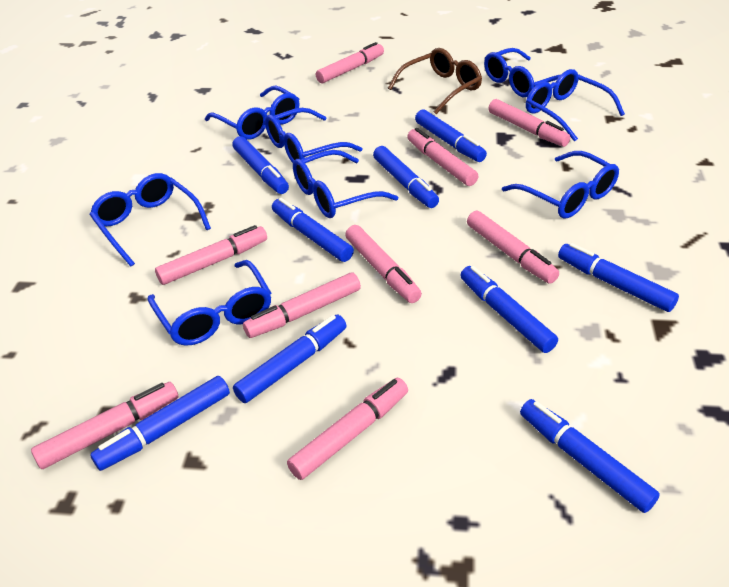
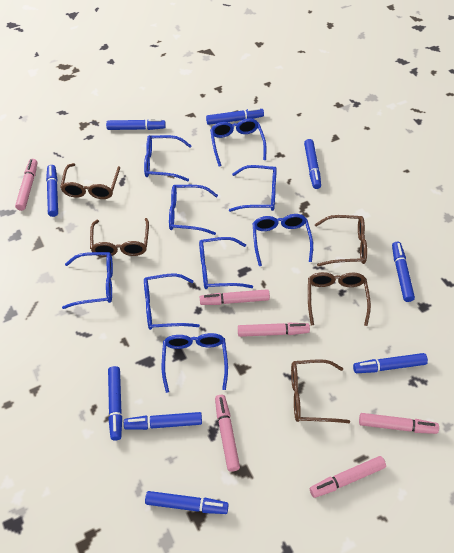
blue glasses: [89,173,211,267] [147,260,271,346] [205,86,299,140] [265,108,362,163] [293,150,398,218] [484,48,560,97] [502,151,619,219] [526,69,625,142] = 8 -> [62,252,113,309] [144,135,192,181] [144,274,200,330] [162,333,228,393] [169,185,218,235] [199,237,253,289] [210,118,267,167] [229,165,277,212] [252,214,313,266] = 9
brown glasses: [388,48,482,114] = 1 -> [60,163,121,199] [90,218,149,257] [291,359,350,423] [308,272,371,326] [315,215,367,266] = 5
pink marker: [31,382,178,469] [155,225,267,285] [243,273,361,338] [287,378,408,480] [316,42,384,83] [345,225,422,303] [407,128,479,186] [467,211,559,284] [488,99,570,147] = 9 -> [15,159,37,211] [200,289,270,305] [215,395,240,472] [238,322,310,337] [310,456,386,498] [359,413,439,434] = 6

